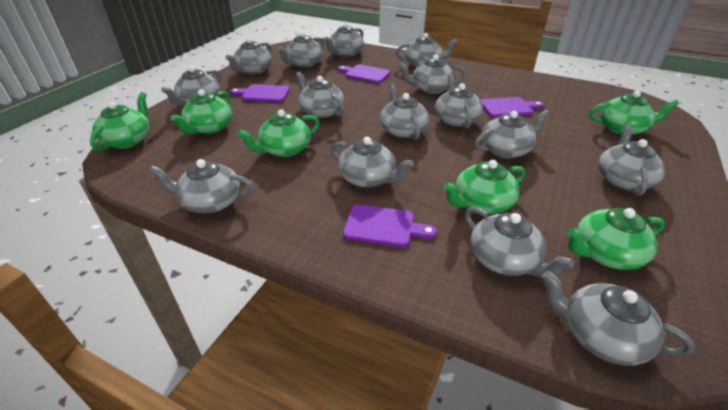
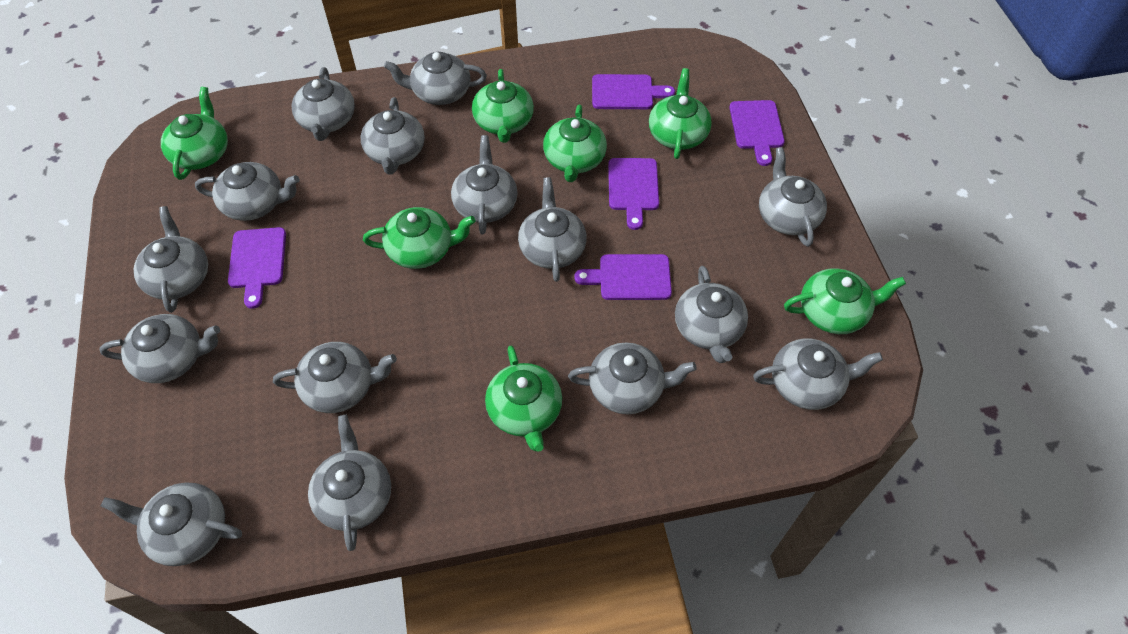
green teapot: [90,92,149,151] [171,89,232,134] [237,110,320,157] [443,160,525,214] [567,208,665,270] [589,91,679,135] = 6 -> [161,87,228,180] [363,207,475,269] [472,69,534,143] [485,346,562,452] [543,105,607,182] [649,68,712,159] [784,268,906,334] = 7
purple cutting board: [230,84,290,102] [338,64,391,83] [343,204,437,247] [481,97,544,117] = 4 -> [228,227,286,309] [574,254,672,300] [592,74,675,109] [608,158,659,230] [730,100,785,166] = 5

